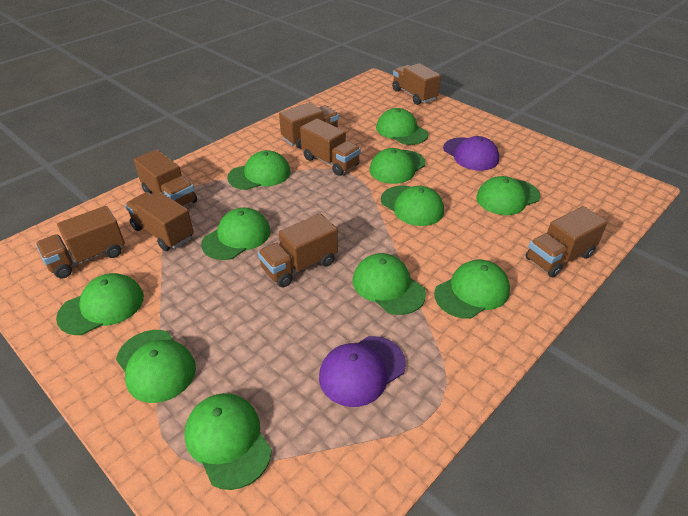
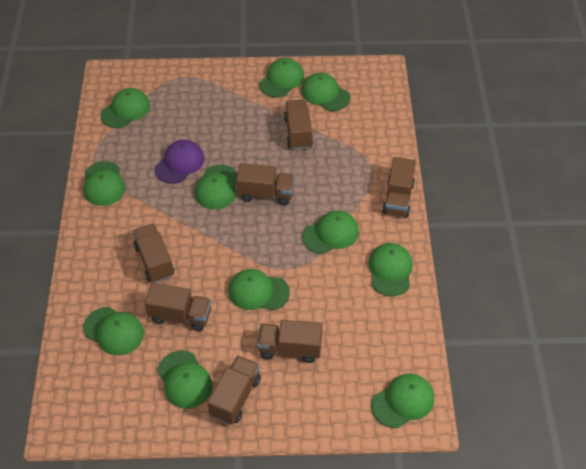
brown truck: [35,206,125,278] [125,191,194,251] [134,149,197,207] [258,213,338,287] [279,102,339,149] [300,118,361,176] [392,63,441,105] [526,206,608,277] = 8 -> [133,224,174,283] [145,283,211,331] [207,355,261,425] [236,163,294,205] [257,320,323,363] [284,100,313,150] [382,157,416,217] = 7
purple cap: [319,336,406,407] [443,136,499,171] = 2 -> [154,140,204,184] = 1

